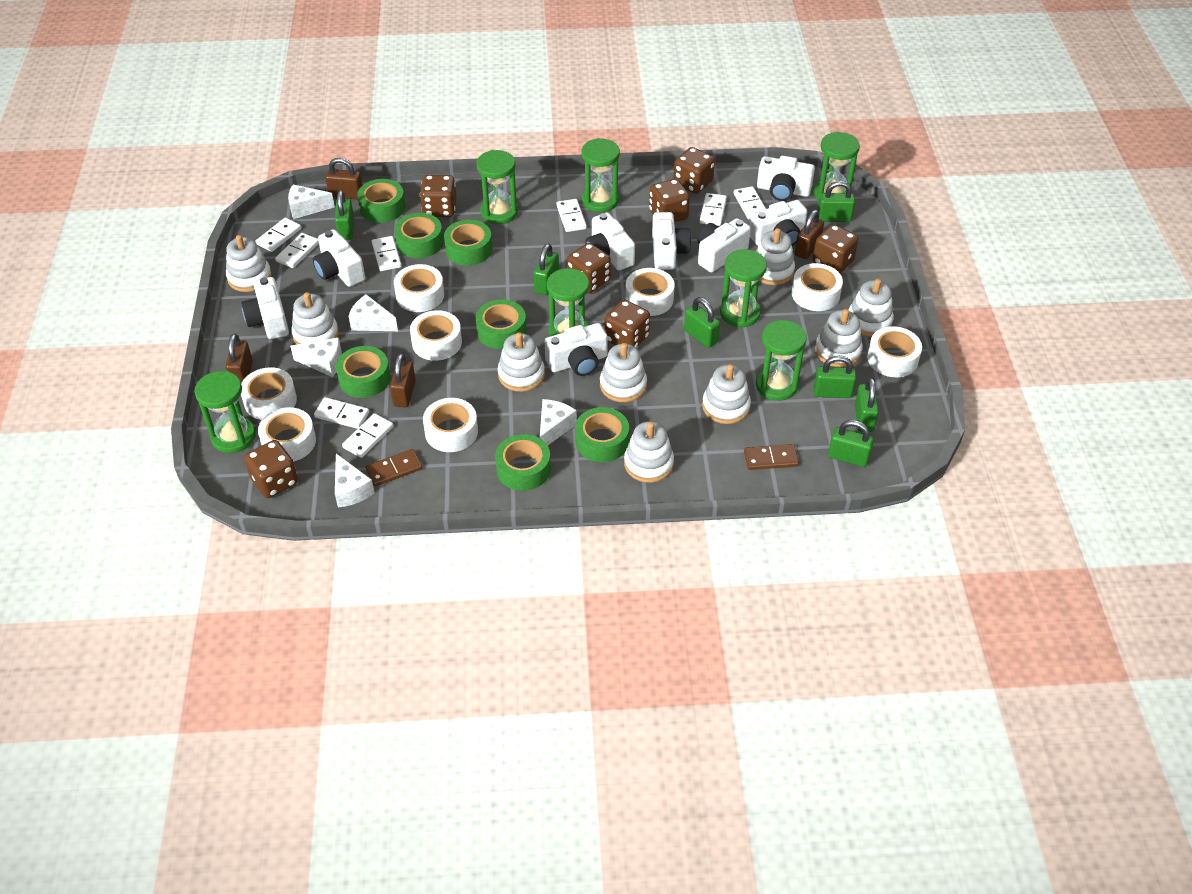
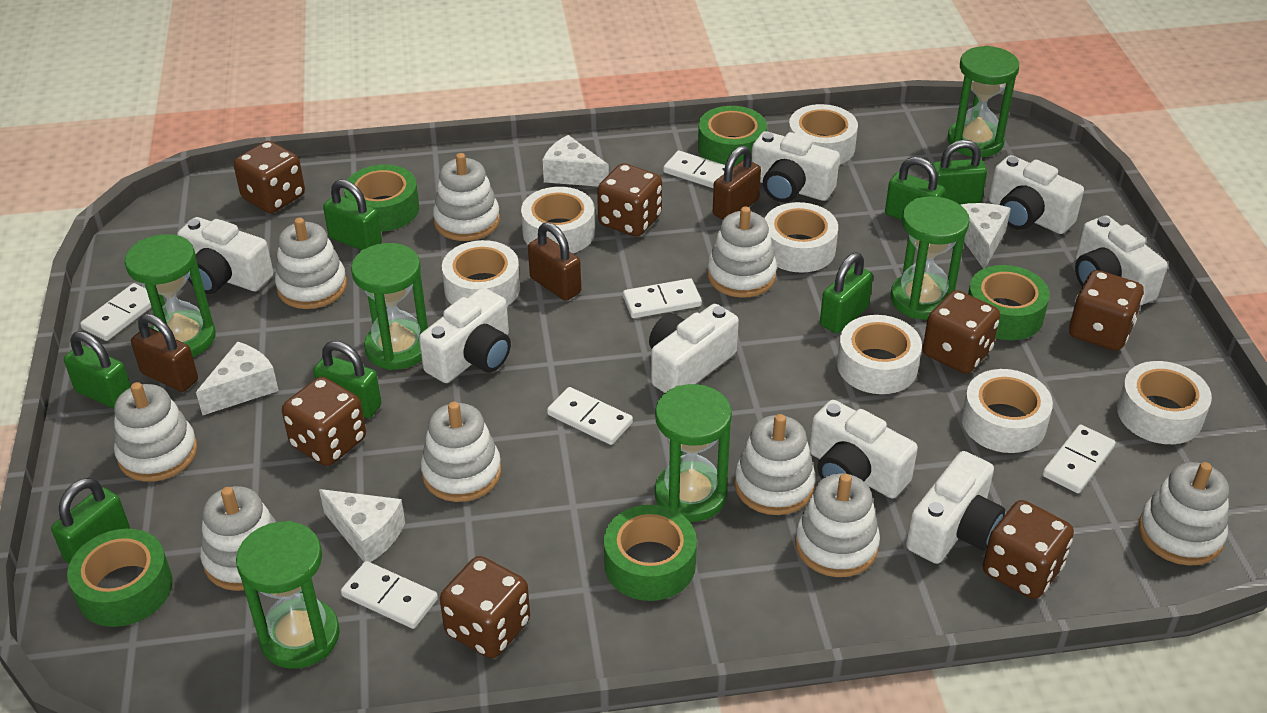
brown domino: [366,449,423,486] [744,444,799,470] = 2 -> none = 0
brown padlock: [226,333,253,383] [325,158,362,199] [390,353,416,407] [795,210,824,259] = 4 -> [131,313,198,392] [528,222,581,301] [713,145,761,219] = 3
green hourglass: [195,371,256,453] [476,150,518,224] [547,268,589,336] [581,138,620,212] [720,249,767,328] [756,320,807,401] [813,132,860,201] = 7 -> [125,234,216,357] [236,521,340,669] [351,243,428,370] [655,384,732,522] [891,196,969,320] [948,45,1019,157] = 6
green tape: [336,346,390,398] [357,179,405,223] [394,213,443,258] [444,220,492,265] [476,299,527,349] [495,434,551,491] [575,407,629,462] = 7 -> [67,529,173,627] [344,164,419,232] [604,505,697,601] [698,106,767,166] [968,265,1050,340] = 5
white cheese: [288,185,335,219] [290,337,342,377] [335,454,374,507] [349,294,398,331] [540,399,577,446] = 5 -> [196,341,279,416] [319,489,405,562] [543,135,609,187] [960,203,1011,269] = 4
white domino: [256,217,301,252] [275,233,319,268] [314,397,369,429] [342,413,393,458] [372,236,402,271] [556,199,587,232] [700,193,727,226] [734,186,766,219] = 8 -> [80,283,152,341] [341,561,438,629] [547,387,633,445] [623,279,702,318] [663,151,725,188] [1043,424,1116,493] = 6
white tape: [241,367,297,420] [258,407,316,461] [394,264,444,312] [410,310,462,361] [423,398,478,452] [625,268,675,316] [792,263,843,311] [867,326,922,377] = 8 -> [442,240,520,306] [521,187,595,253] [765,202,838,273] [788,104,858,165] [837,315,922,394] [962,369,1053,453] [1117,361,1212,444] = 7

